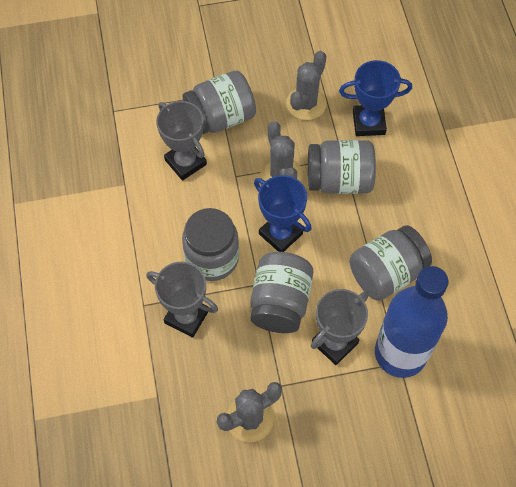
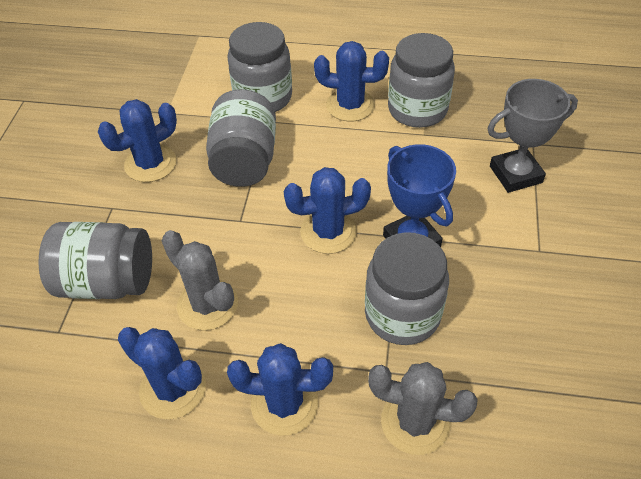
blue bottle: [375,266,448,378] = 1 -> none = 0
blue cactus: none = 0 -> [98,99,177,182] [118,327,206,419] [227,343,333,436] [284,167,371,254] [314,41,389,121] = 5
blue trophy: [254,175,312,252] [339,60,412,136] = 2 -> [383,144,456,247] = 1
grey cactus: [217,382,282,442] [260,121,302,182] [286,51,327,120] = 3 -> [162,230,238,330] [368,362,478,455] = 2
grey trophy: [146,261,218,338] [156,101,207,181] [311,289,369,365] = 3 -> [487,79,578,193] = 1

